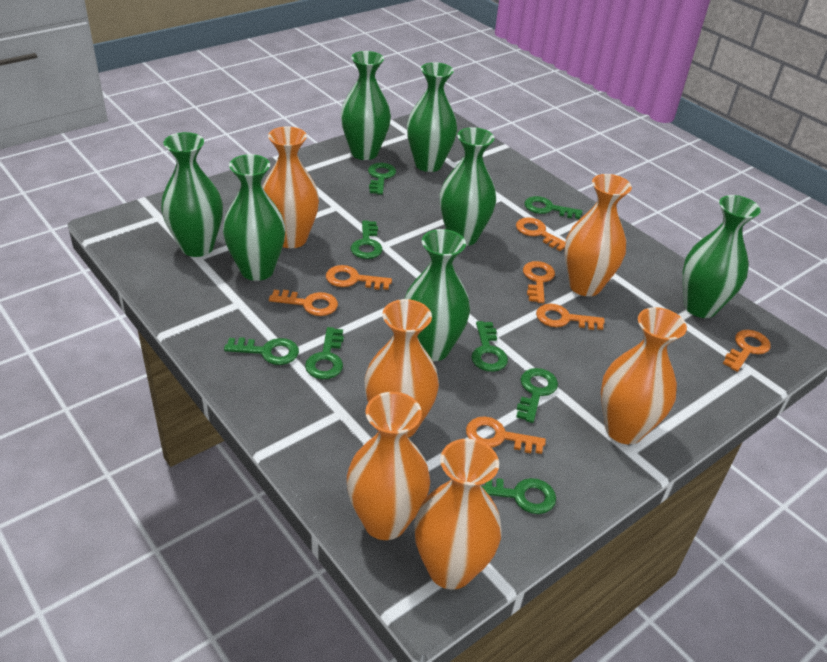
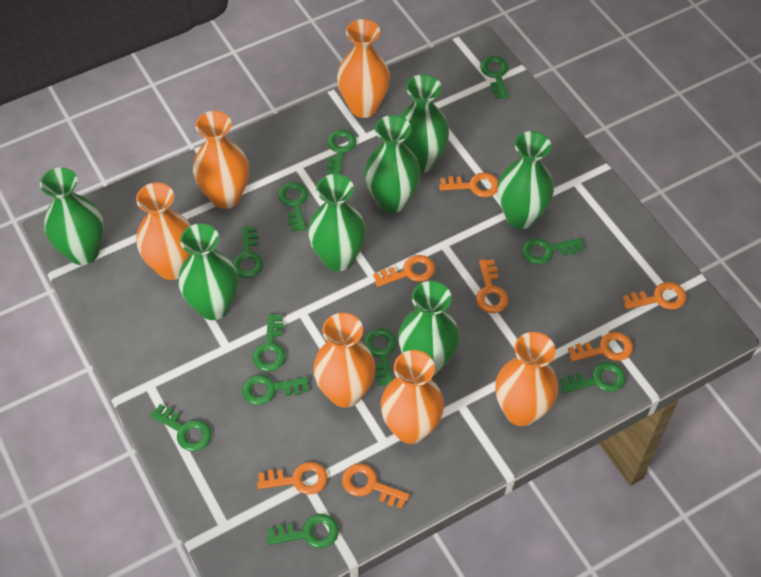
green key: [224,337,299,365] [305,327,344,379] [351,220,383,259] [368,163,396,195] [471,321,508,372] [481,478,556,514] [516,368,558,423] [524,196,583,219] = 8 -> [150,404,212,451] [232,226,263,278] [242,375,309,405] [252,314,286,371] [267,514,339,548] [278,182,308,232] [326,130,357,175] [363,328,397,386] [480,56,509,99] [522,238,584,264] [560,362,626,393] = 11

